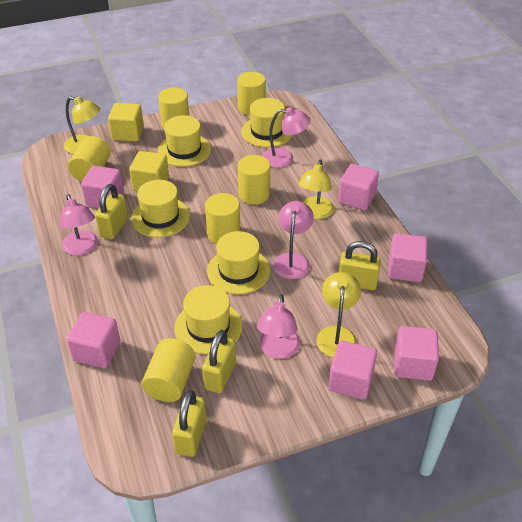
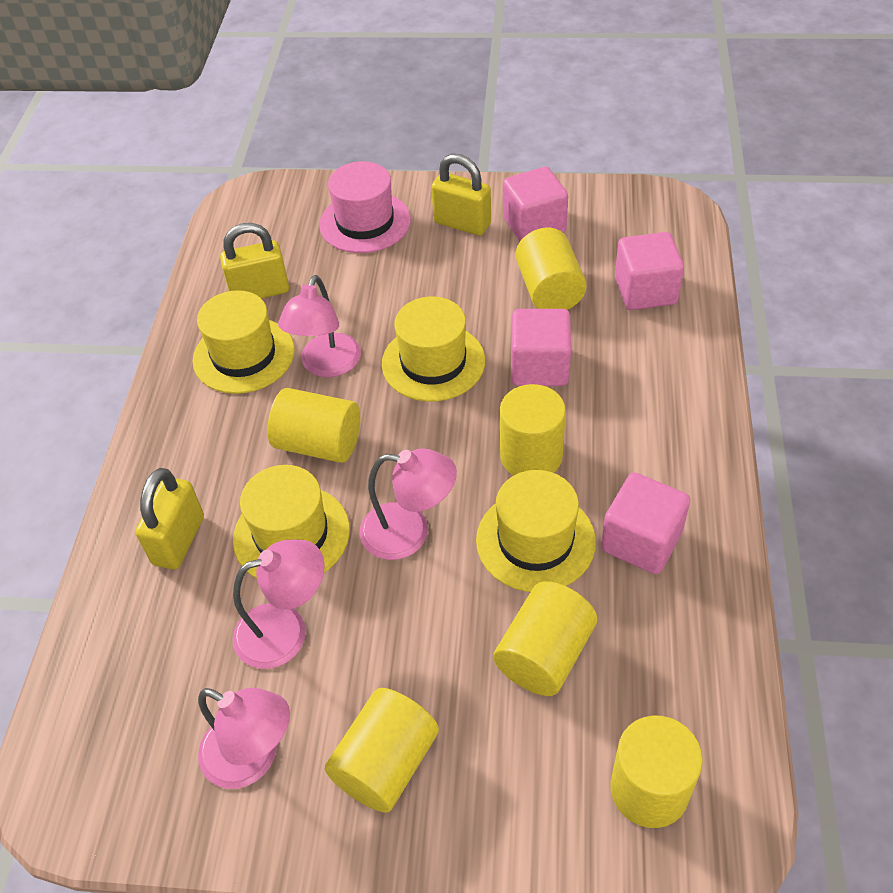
pink cube: [67,312,120,368] [81,165,124,208] [328,341,377,400] [338,164,379,210] [388,233,428,282] [394,326,439,381] = 6 -> [503,167,568,241] [511,309,571,386] [601,472,690,574] [615,232,684,310] = 4
pink hat: none = 0 -> [319,161,411,253] = 1
yellow cube: [108,103,144,142] [129,151,169,191] = 2 -> none = 0
yellow hat: [131,180,190,237] [158,115,211,167] [174,285,242,354] [207,231,270,294] [241,98,292,147] = 5 -> [193,290,295,394] [233,465,350,578] [382,296,485,402] [476,470,596,592] = 4
yellow lamp: [64,97,100,154] [298,160,334,219] [316,272,361,358] = 3 -> none = 0
yellow padlock: [95,184,128,239] [172,390,207,457] [202,330,236,393] [339,241,381,290] = 4 -> [135,468,204,570] [220,223,289,298] [431,154,491,236] = 3

